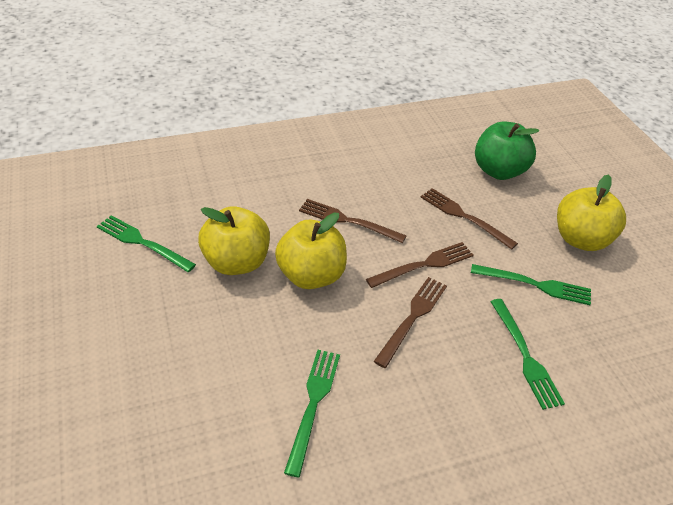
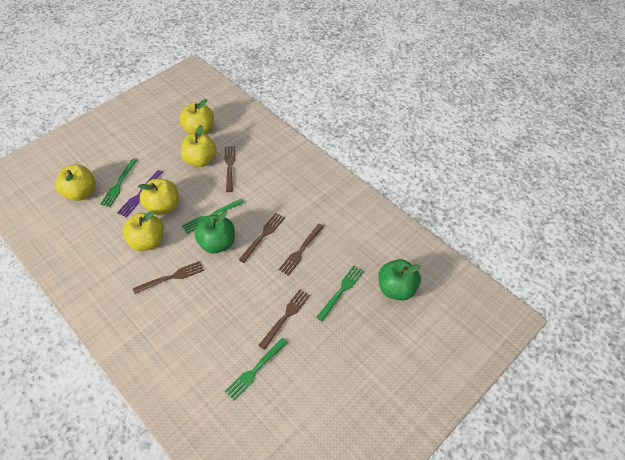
brown fork: [299,199,406,243] [366,242,474,288] [374,277,447,368] [421,188,518,250] = 4 -> [133,261,204,294] [225,146,235,192] [239,213,285,263] [258,289,310,350] [279,224,324,276] = 5
green apple: [475,121,539,180] = 1 -> [195,211,235,253] [378,259,421,300] = 2
purple fork: none = 0 -> [117,170,163,217] = 1
yellow apple: [198,206,270,275] [275,213,347,289] [557,174,626,251] = 3 -> [55,165,96,201] [123,211,164,251] [138,179,179,215] [179,99,214,134] [181,125,217,167] = 5

